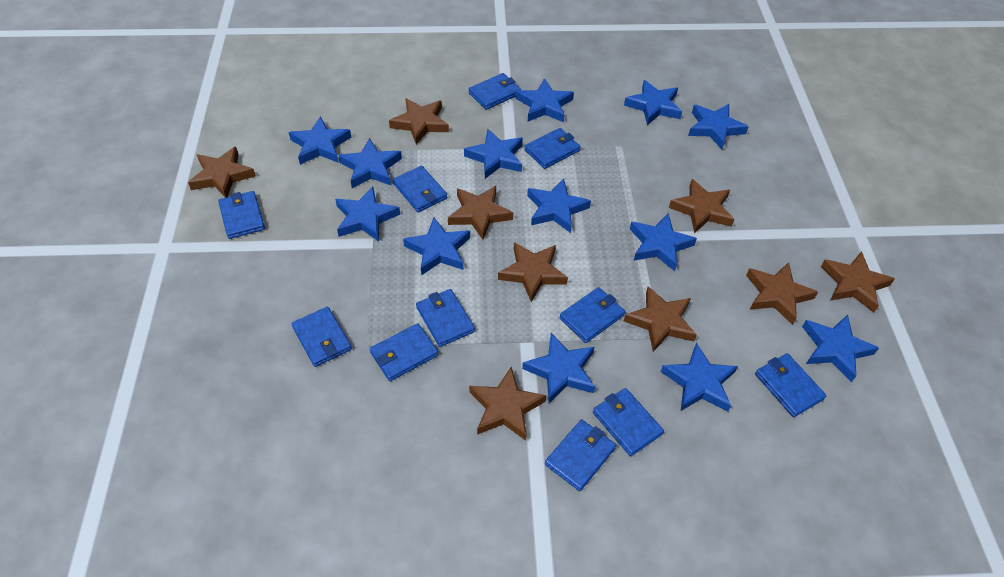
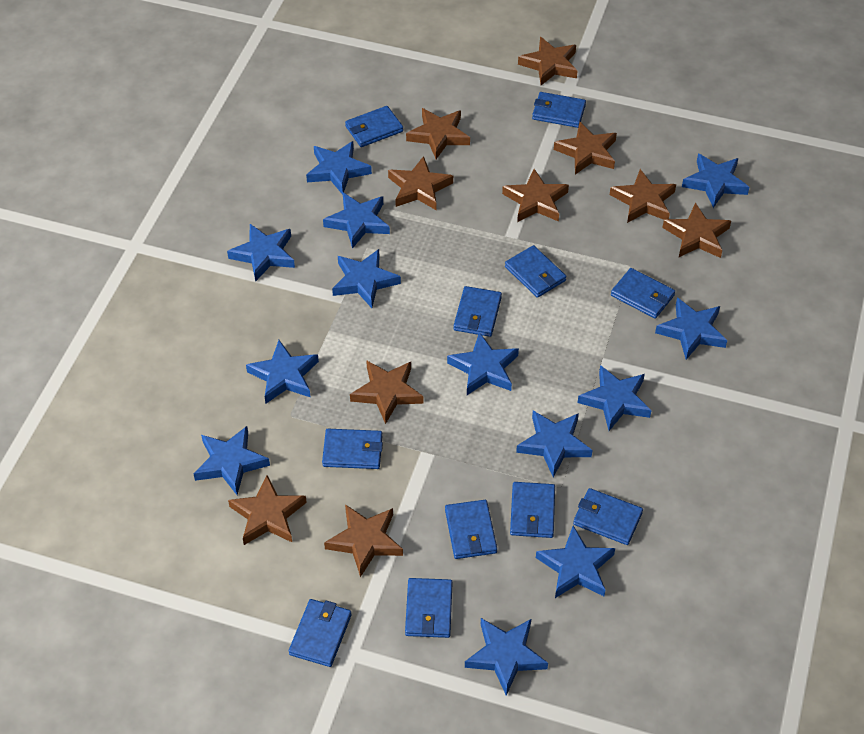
brown star: [188,147,256,198] [389,98,449,145] [448,186,513,240] [469,367,546,441] [498,242,568,302] [624,287,697,352] [669,179,735,233] [746,262,818,325] [821,251,895,313] = 9 -> [228,475,307,545] [324,504,403,577] [350,360,424,424] [388,156,453,210] [406,108,470,159] [502,169,569,222] [518,37,578,85] [554,122,617,175] [610,169,676,223] [662,203,731,258] = 10

